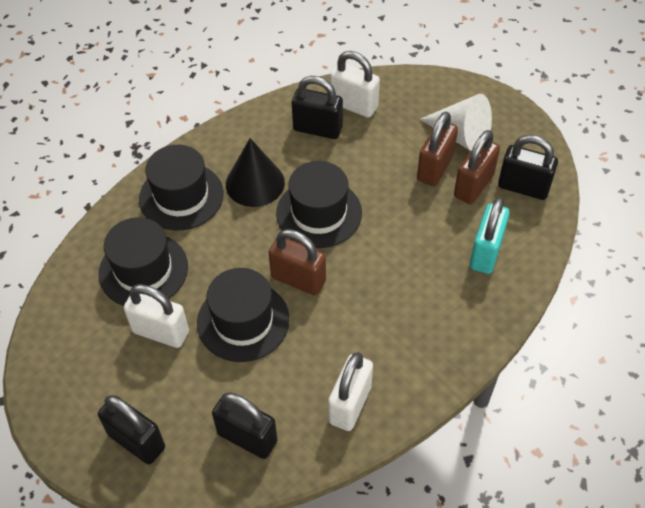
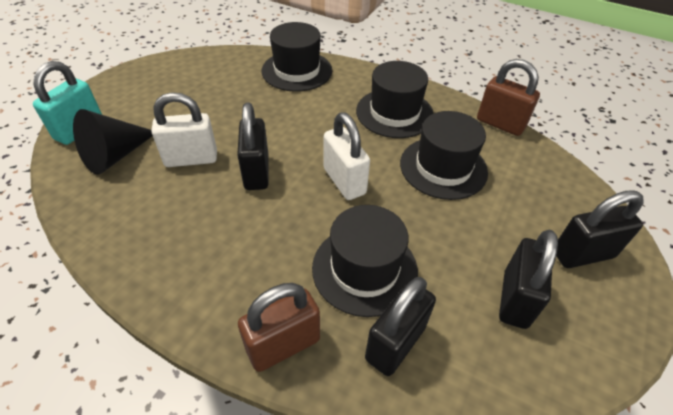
brown padlock: [268,229,326,295] [417,112,458,186] [454,130,500,204] = 3 -> [238,283,320,372] [477,59,540,136] = 2
white cone: [420,94,492,151] = 1 -> none = 0
white padlock: [124,284,189,348] [328,352,373,431] [330,51,380,118] = 3 -> [151,92,217,167] [324,112,370,200] = 2

